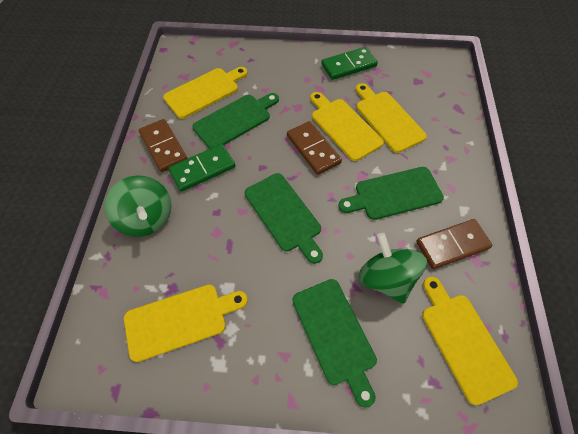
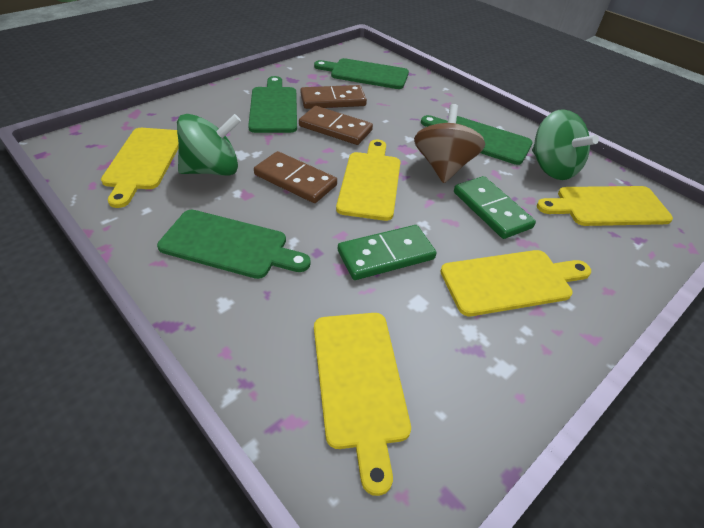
brown spinning top: none = 0 -> [414,104,485,183] = 1

